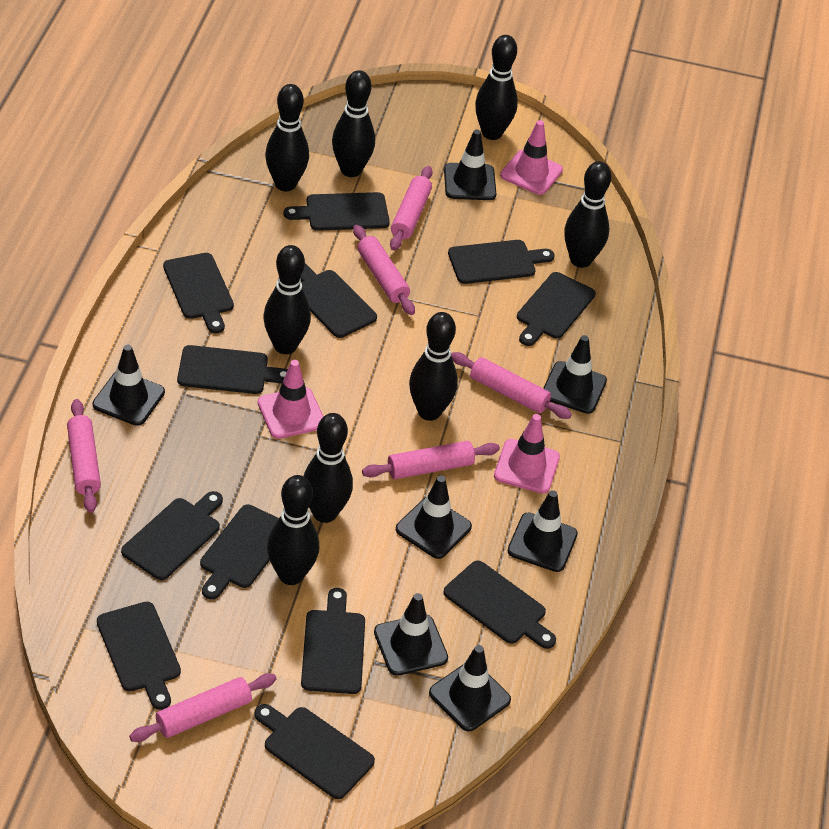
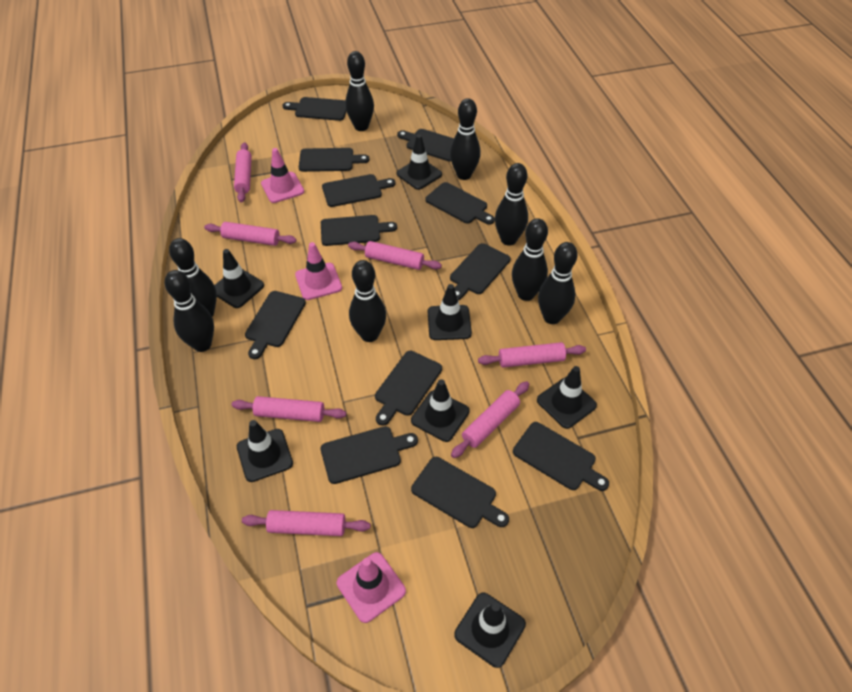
pink rolling pin: [67,399,101,513] [129,673,277,742] [353,225,415,315] [362,441,500,479] [390,166,433,251] [451,352,572,419] = 6 -> [204,222,296,246] [232,396,346,422] [234,143,252,202] [242,510,370,536] [348,241,442,270] [451,381,529,458] [478,342,586,368] = 7

